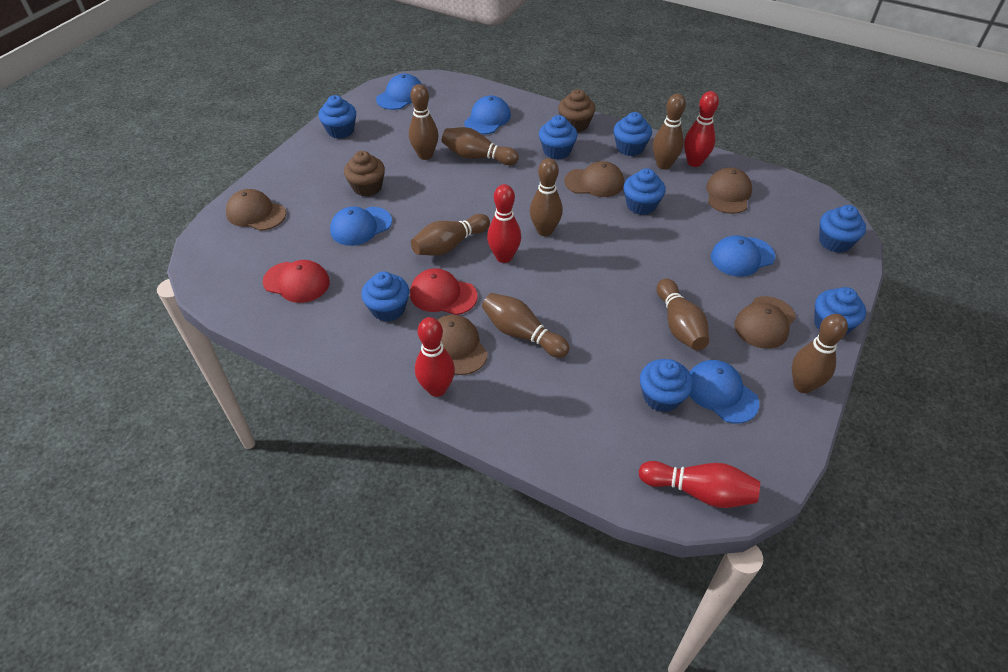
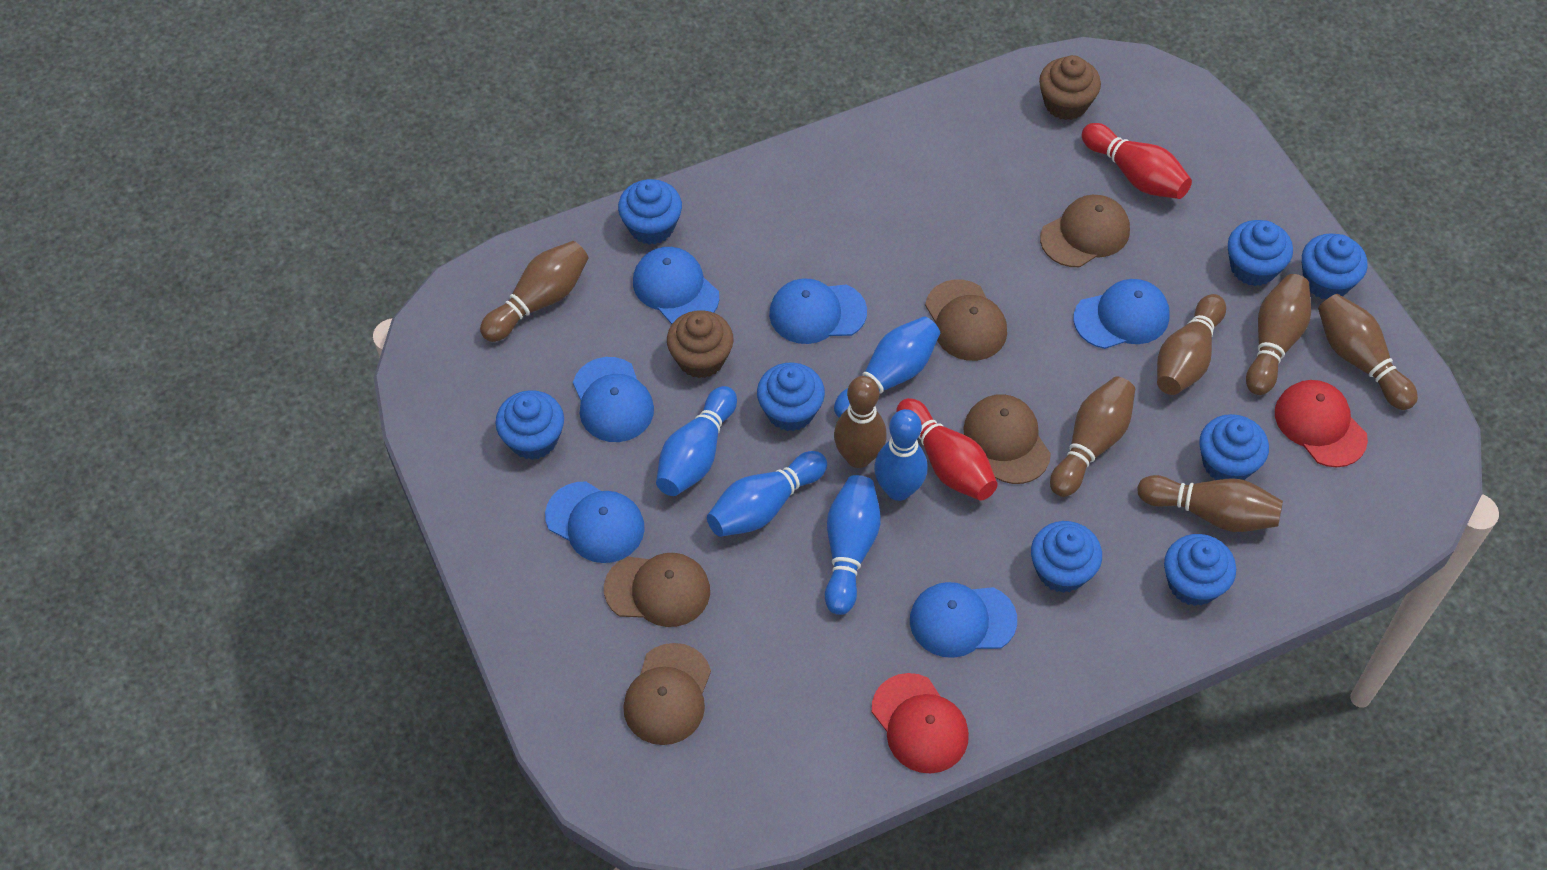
blue bowling pin: none = 0 -> [656,386,737,496] [707,451,827,537] [825,475,880,615] [834,316,940,418] [874,409,928,501] = 5
blue cap: [330,206,392,246] [376,74,422,110] [464,95,511,134] [689,360,759,423] [711,235,775,277] = 5 -> [545,481,645,563] [573,357,654,442] [633,247,719,324] [769,278,867,344] [910,582,1017,658] [1073,279,1170,349] = 6
brown bowling pin: [409,84,438,160] [411,214,490,255] [442,127,519,165] [482,293,570,358] [530,158,563,236] [653,93,686,170] [657,278,709,351] [792,314,848,393] = 8 -> [480,241,589,342] [834,376,887,468] [1050,376,1135,497] [1137,475,1283,532] [1157,294,1226,395] [1246,274,1311,395] [1318,294,1418,410] = 7
red bowling pin: [415,317,455,397] [487,184,521,263] [638,461,760,508] [684,91,719,167] = 4 -> [896,398,998,501] [1082,123,1192,199] = 2

